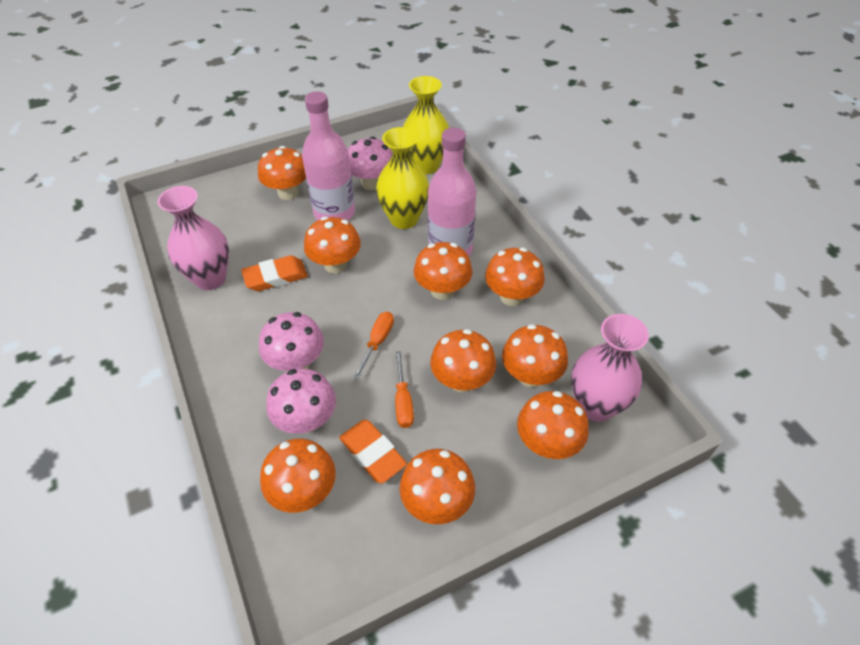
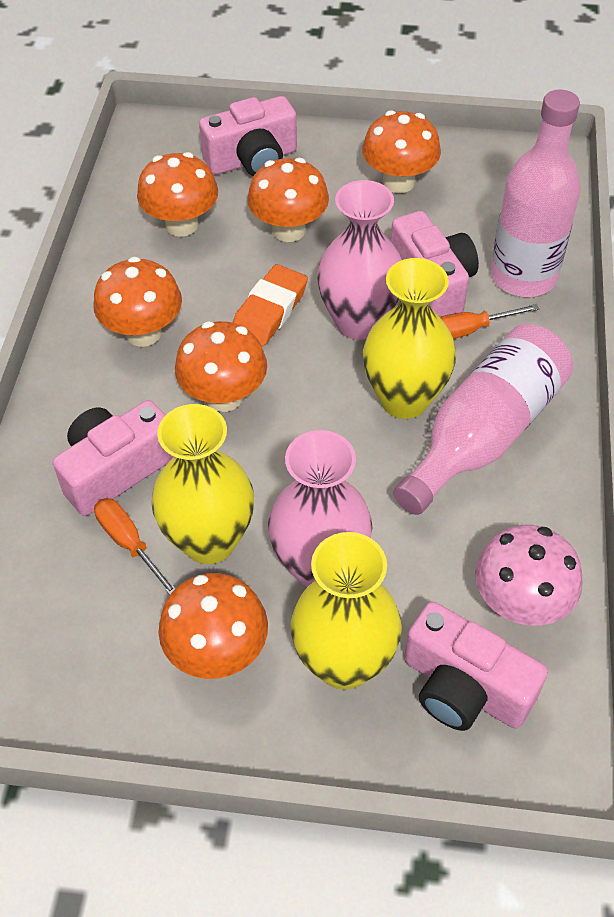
orange eraser: [241,255,308,291] [339,420,407,484] = 2 -> [233,264,308,346] = 1
orange mushroom: [258,146,306,200] [260,439,336,513] [304,217,361,274] [400,449,475,524] [414,242,473,300] [430,329,496,392] [485,248,545,306] [502,324,568,388] [517,391,589,459] = 9 -> [93,257,182,347] [137,152,218,237] [158,573,268,679] [175,321,267,412] [247,158,329,242] [362,110,441,193] = 6
pink camera: none = 0 -> [52,400,174,516] [199,96,297,176] [391,211,479,317] [404,601,548,731] = 4
pink mushroom: [259,312,324,371] [266,369,336,434] [347,137,393,190] = 3 -> [475,525,583,626] = 1
yellow vase: [376,127,429,229] [403,76,449,174] = 2 -> [151,404,254,564] [291,532,402,690] [363,258,456,419] = 3

